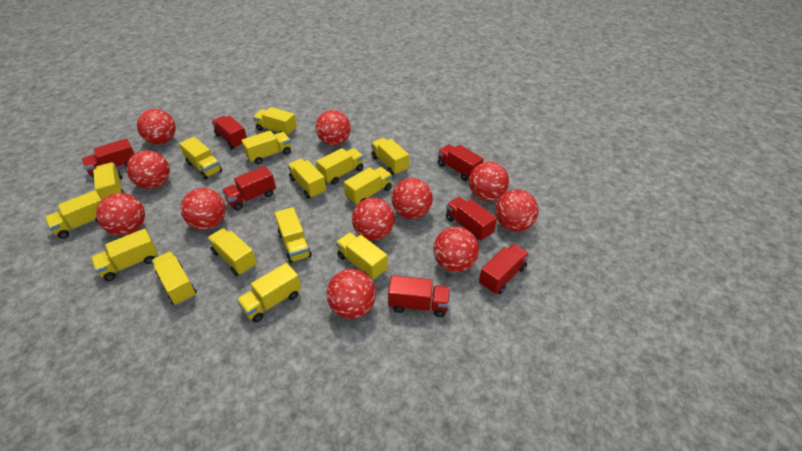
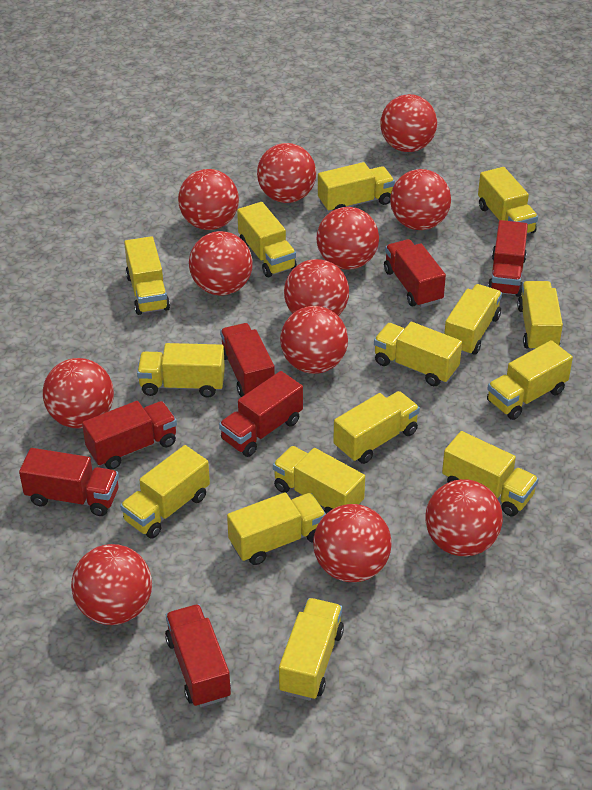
red ball: [96,193,145,236] [126,150,170,189] [137,109,176,144] [180,188,226,230] [316,110,351,145] [326,269,376,319] [352,198,395,240] [392,178,433,219] [433,227,479,272] [469,162,509,201] [495,189,539,232] = 11 -> [43,358,114,429] [71,544,152,625] [178,169,239,230] [189,231,253,296] [257,143,316,203] [280,306,348,374] [284,259,349,316] [313,504,391,582] [317,207,379,270] [380,94,437,152] [390,169,451,230] [425,479,503,556] = 12

